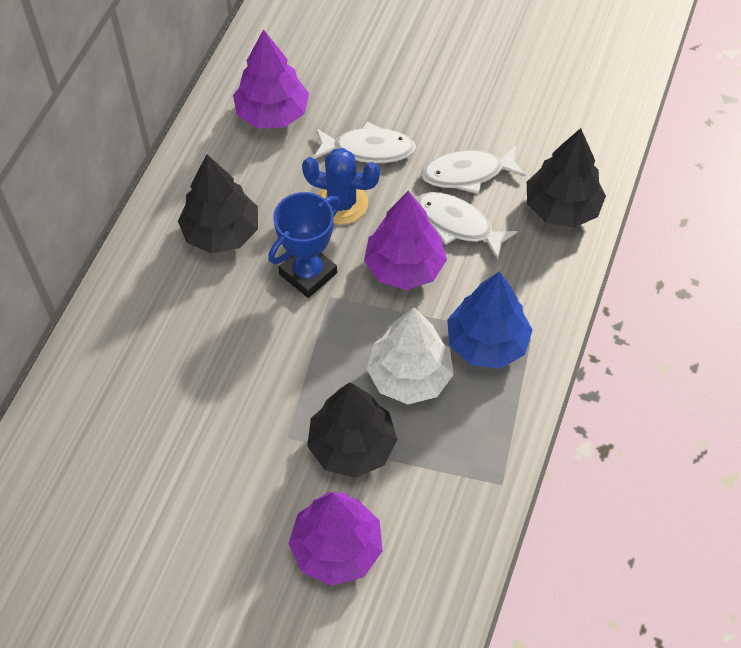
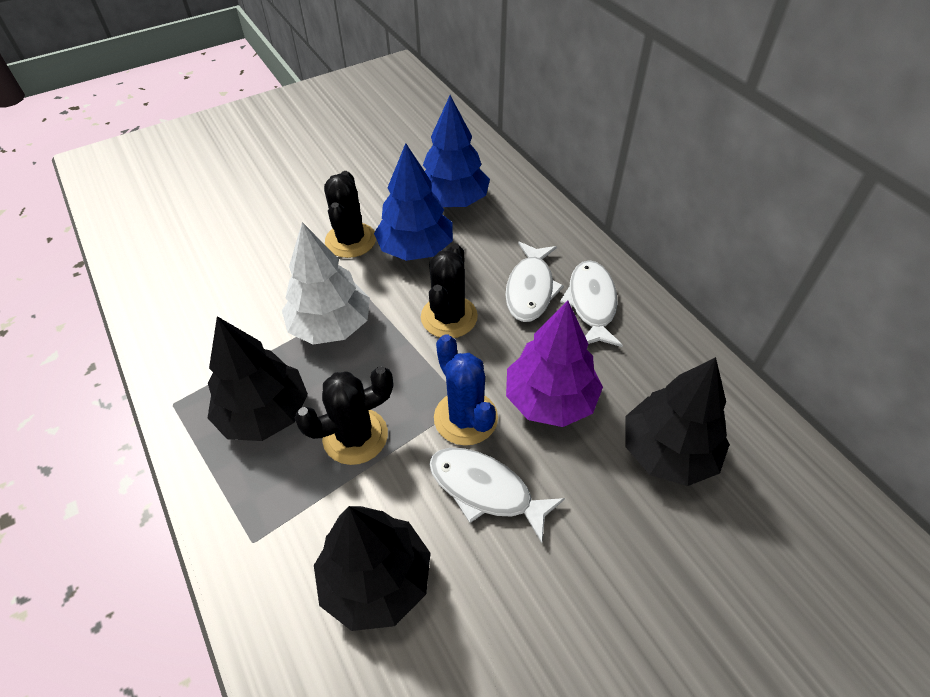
black cactus: none = 0 -> [295,366,393,465] [324,171,376,258] [421,244,478,338] = 3
blue tree: [447,271,533,369] = 1 -> [374,143,453,261] [423,95,490,207] = 2
blue trophy: [268,192,340,298] = 1 -> none = 0
purple tree: [233,29,309,128] [288,492,383,586] [364,191,447,290] = 3 -> [506,300,603,427] = 1

